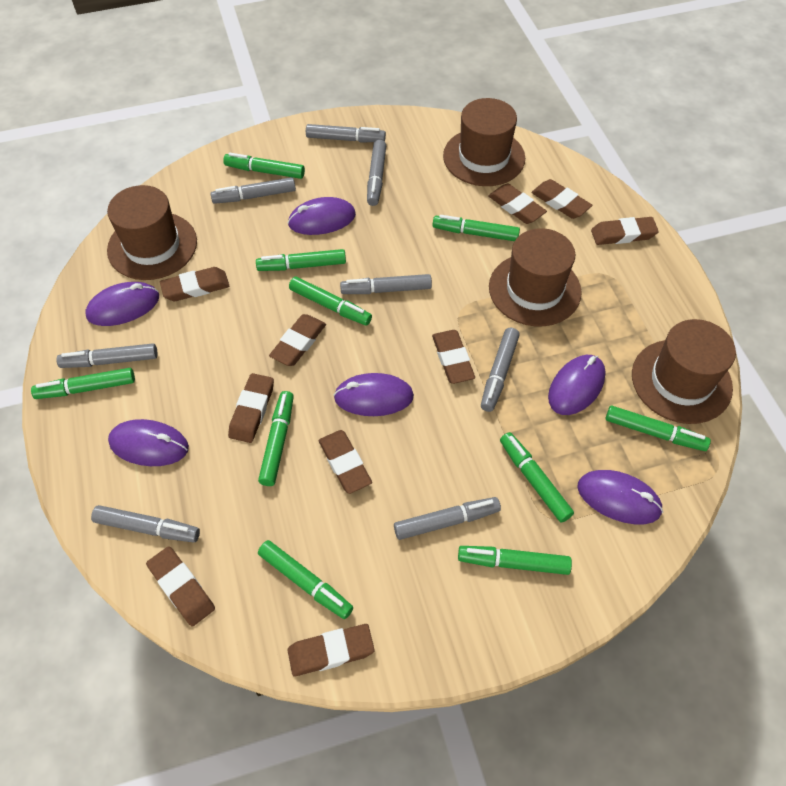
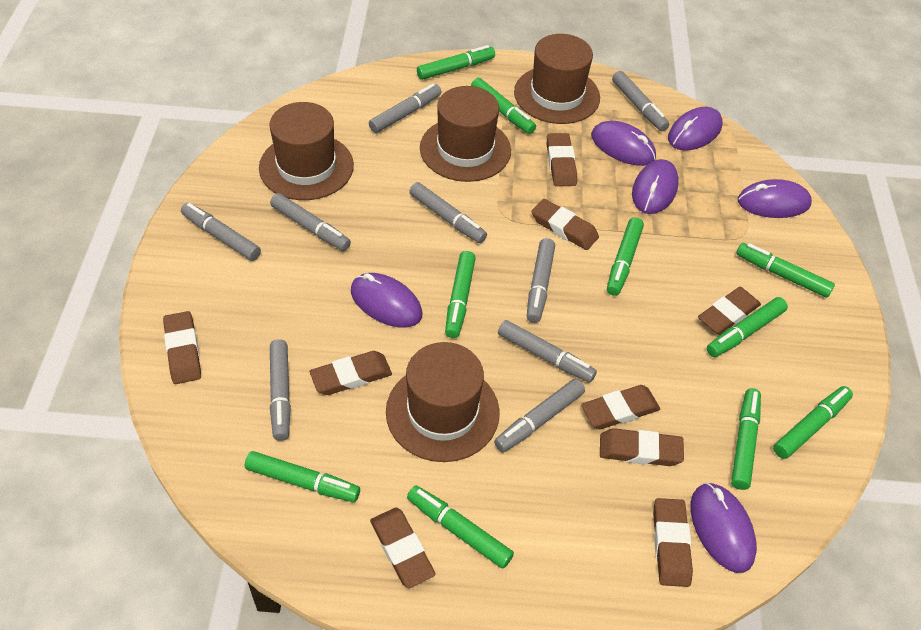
brown eraser: [146,546,215,626] [160,267,229,301] [228,373,274,443] [269,314,326,366] [288,624,375,677] [319,430,372,494] [432,330,475,384] [488,183,547,224] [531,179,592,219] [591,217,659,245] = 10 -> [163,311,201,384] [310,351,392,395] [370,508,435,588] [531,199,599,250] [547,133,577,186] [581,385,660,429] [600,428,684,466] [653,498,693,587] [698,287,761,335] = 9
grey marker: [56,343,158,368] [91,505,200,543] [211,177,296,204] [306,124,386,142] [340,274,432,294] [367,140,386,206] [394,497,501,540] [481,328,520,412] = 8 -> [181,203,261,261] [270,193,351,251] [270,339,291,441] [369,84,441,133] [409,182,487,243] [494,379,585,452] [498,320,597,383] [527,238,555,323] [612,71,669,131] = 9

